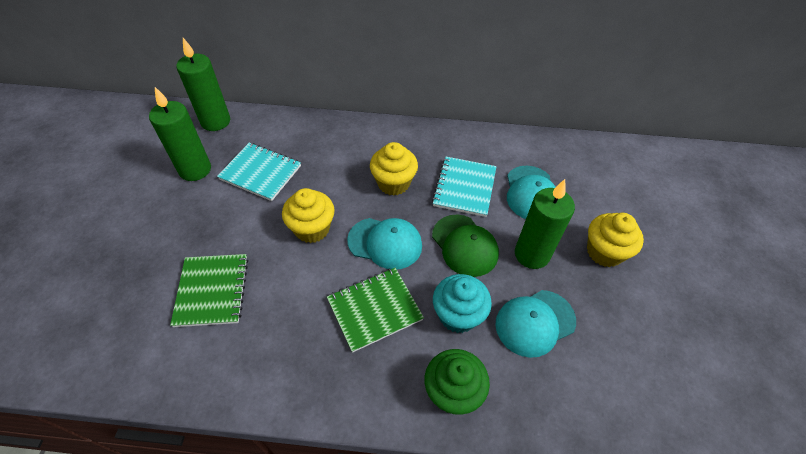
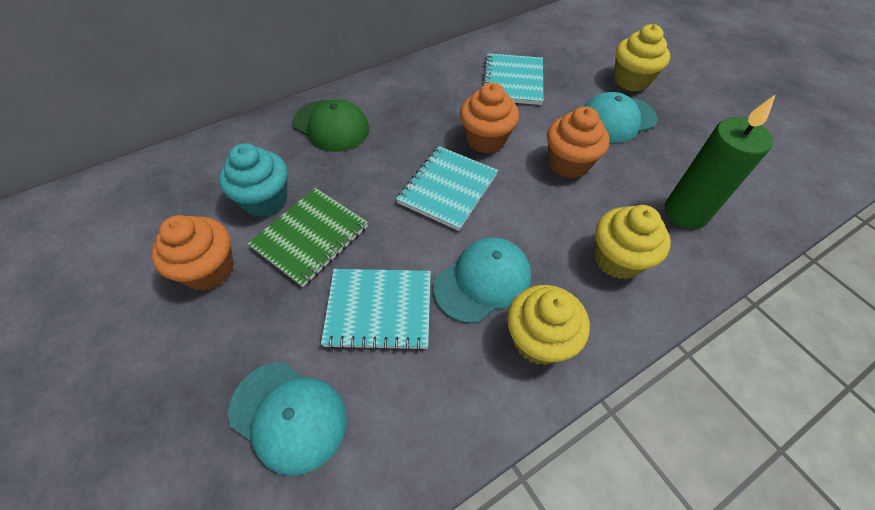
green candle: [149,87,211,181] [176,38,230,131] [515,179,575,269] = 3 -> [665,95,775,229] = 1
green cupcake: [424,349,490,415] = 1 -> none = 0
green notebook: [170,254,248,327] [327,268,424,353] = 2 -> [248,188,368,287] = 1
orange cupcake: none = 0 -> [151,215,234,291] [460,82,519,153] [547,106,610,178] = 3
turquoise notebook: [217,143,301,201] [432,157,496,217] = 2 -> [321,269,431,351] [396,146,498,231] [482,53,544,105] = 3

